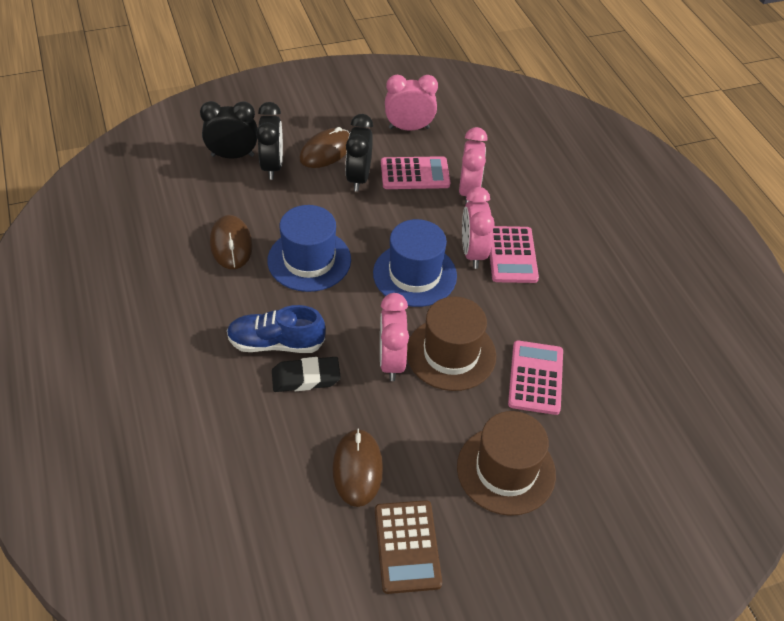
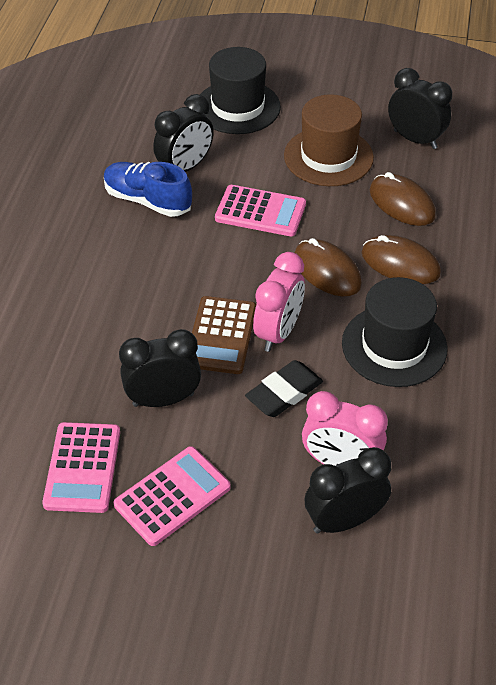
black clock: [200,101,257,159] [256,102,283,180] [345,114,373,192] = 3 -> [119,329,201,407] [153,94,214,172] [304,447,391,534] [388,68,452,149] = 4
black hat: none = 0 -> [200,47,281,134] [342,277,448,387] = 2
blue hat: [267,205,351,292] [373,219,457,307] = 2 -> none = 0
brown hat: [407,297,496,391] [457,411,556,516] = 2 -> [284,94,374,186] = 1
pink clock: [380,293,409,381] [385,75,438,131] [459,127,488,205] [462,187,495,269] = 4 -> [253,252,305,352] [302,391,388,466] = 2

